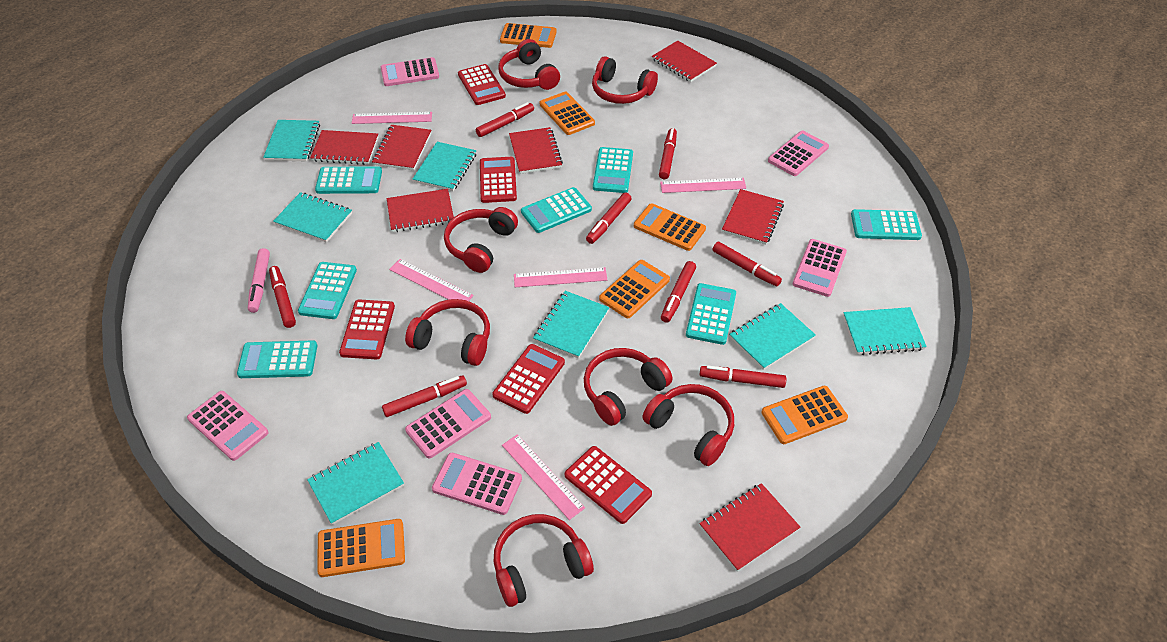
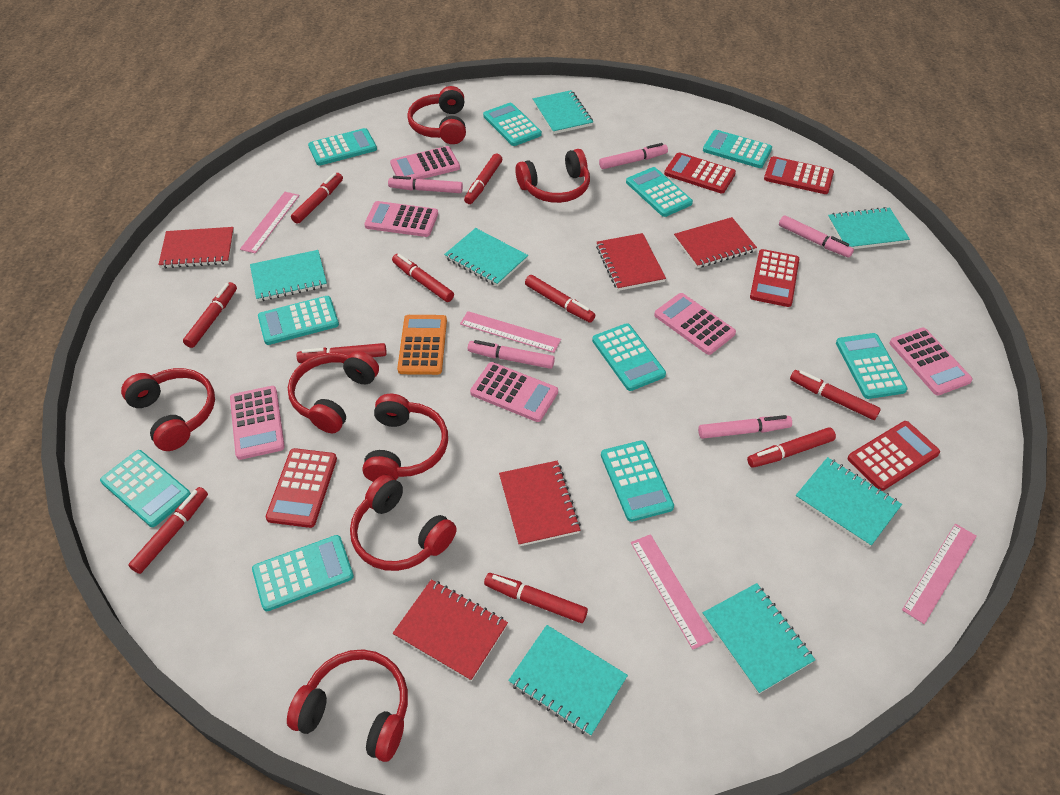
orange calculator: [317,519,405,577] [500,23,557,48] [540,92,595,135] [599,260,670,318] [634,203,706,251] [761,386,848,444] = 6 -> [397,315,447,375] = 1
pink marker: [248,248,270,313] = 1 -> [388,176,463,193] [468,340,555,369] [599,143,668,169] [698,415,792,439] [779,215,854,258] = 5
pink ruler: [352,112,432,124] [389,259,474,301] [502,434,585,520] [514,267,607,287] [660,178,747,193] = 5 -> [240,192,300,254] [460,311,561,353] [631,534,714,650] [902,524,977,624] = 4
red marker: [269,266,296,328] [382,375,467,417] [476,102,534,137] [586,193,632,244] [659,128,677,179] [661,261,696,323] [700,365,786,388] [713,242,782,286] = 8 -> [128,487,208,574] [183,282,237,348] [291,173,343,224] [297,343,387,363] [392,254,454,302] [464,153,502,204] [484,573,588,623] [525,275,595,322] [747,427,836,468] [790,370,881,420] = 10
red notebook: [310,130,378,165] [372,125,431,170] [387,189,454,232] [509,127,563,174] [652,41,717,82] [699,483,801,572] [722,189,784,245] = 7 -> [158,227,234,268] [393,579,508,681] [499,461,581,546] [596,233,666,291] [674,217,757,268] = 5
turquoise calculator: [237,341,317,378] [298,262,357,319] [315,166,382,194] [521,187,592,233] [593,147,633,193] [686,283,736,345] [851,209,922,240] = 7 -> [100,450,191,527] [252,535,354,611] [258,296,339,345] [308,128,377,166] [483,103,542,146] [592,323,666,391] [601,440,674,522] [626,167,693,217] [703,130,772,168] [836,333,908,399] = 10

